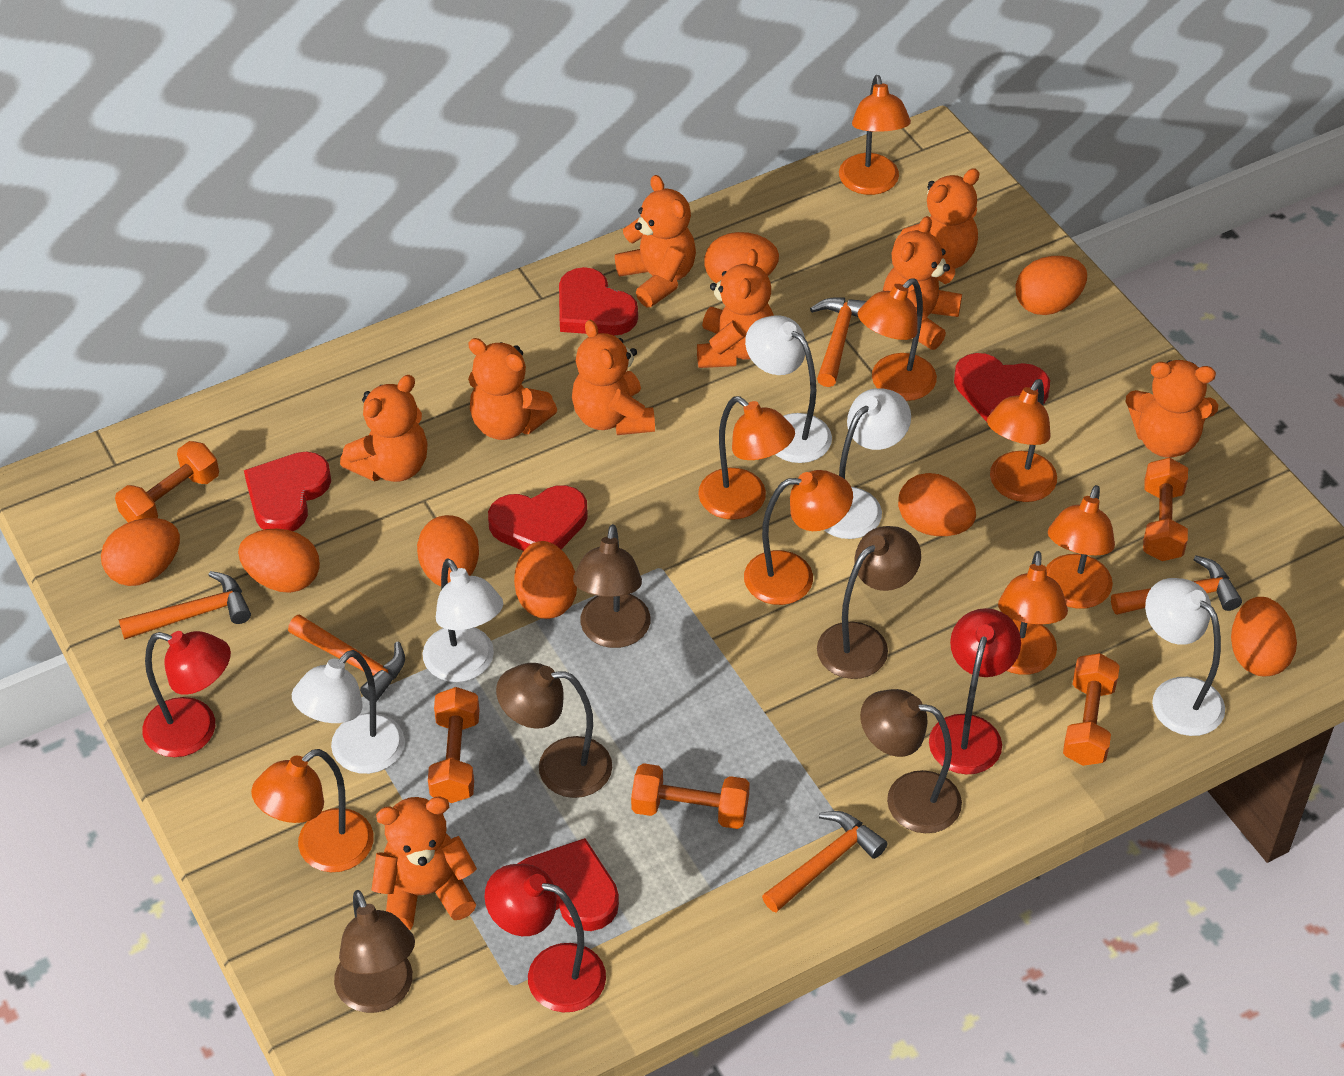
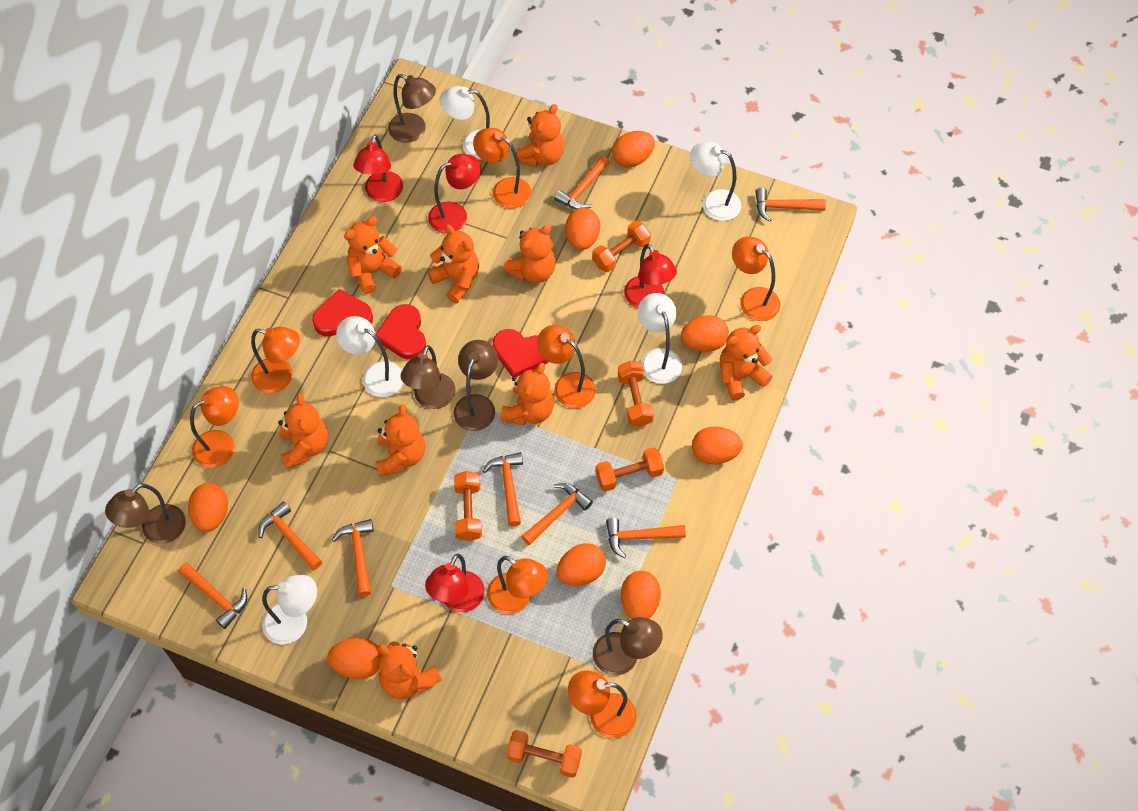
orange hammer: [118,571,251,640] [288,614,405,702] [762,811,888,913] [810,298,867,387] [1111,555,1242,615] = 5 -> [178,563,247,629] [258,501,322,570] [332,519,374,597] [483,452,523,527] [521,483,593,545] [554,156,610,209] [606,518,686,558] [755,188,826,222] = 8
orange lamp: [251,749,373,872] [698,396,795,520] [744,470,853,605] [839,75,911,195] [858,278,937,401] [987,379,1057,502] [998,551,1068,675] [1046,485,1115,609] = 8 -> [190,386,239,468] [251,327,300,393] [473,128,531,208] [487,556,548,614] [537,325,596,408] [568,671,637,738] [732,236,780,321] = 7
red heart: [244,451,331,531] [488,485,588,551] [518,838,619,931] [559,267,638,335] [954,353,1050,422] = 5 -> [312,289,373,336] [376,304,426,359] [493,329,549,377] = 3
red lamp: [142,631,231,757] [484,864,606,1012] [929,608,1021,775] = 3 -> [353,135,403,202] [425,554,485,612] [428,154,481,234] [624,244,677,308] = 4

